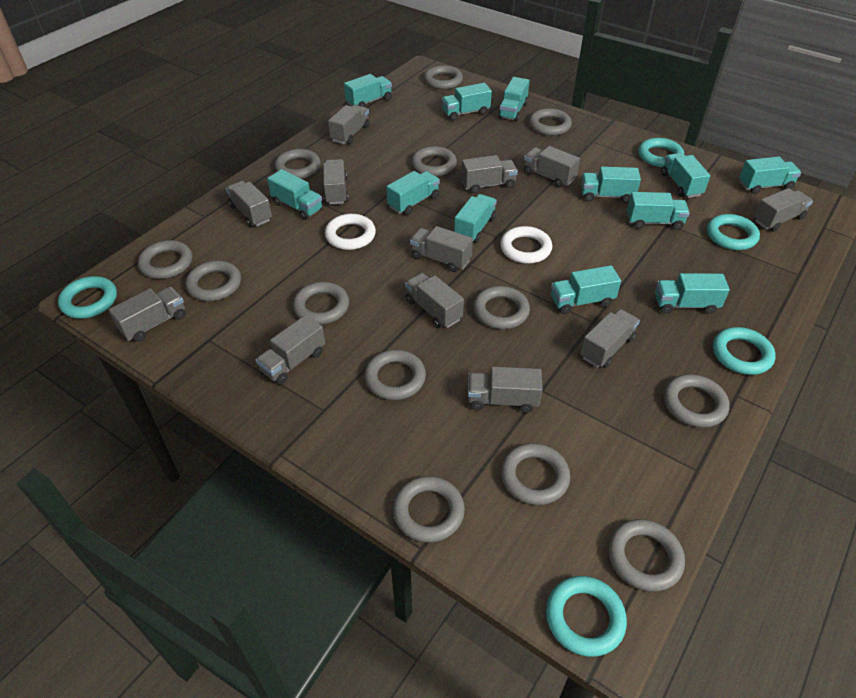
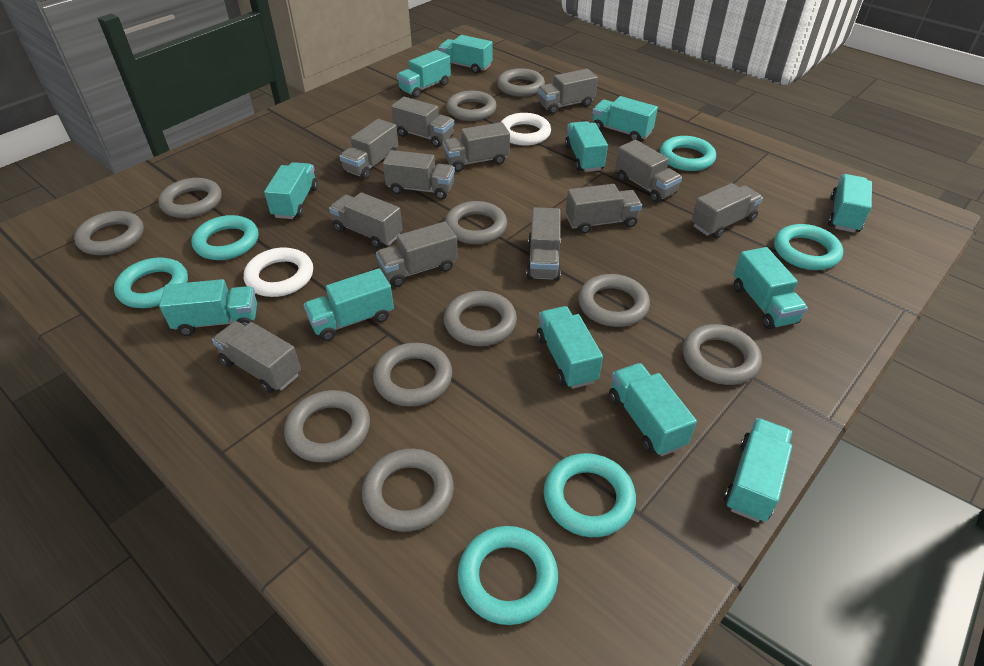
grey ring: [138,240,192,279] [186,261,241,301] [275,149,321,179] [293,282,349,325] [364,350,426,400] [393,476,465,543] [411,146,457,176] [424,65,463,89] [473,286,530,329] [501,443,570,505] [529,108,572,136] [608,519,685,592] [664,374,730,428] = 13 -> [74,211,144,255] [158,178,222,218] [284,390,370,462] [362,449,454,532] [373,343,452,407] [444,291,517,346] [445,201,507,244] [446,91,497,121] [497,68,545,97] [578,274,650,327] [683,324,762,385] = 11
turquoise ring: [58,276,117,319] [546,576,627,657] [638,138,684,167] [707,214,760,250] [713,327,776,375] = 5 -> [114,257,188,308] [192,215,259,260] [458,526,558,625] [544,453,636,537] [660,136,716,171] [774,224,843,270] = 6

